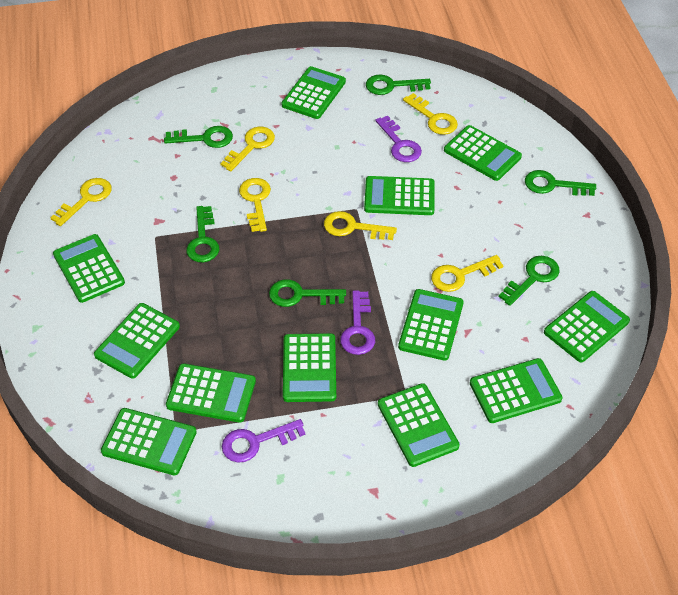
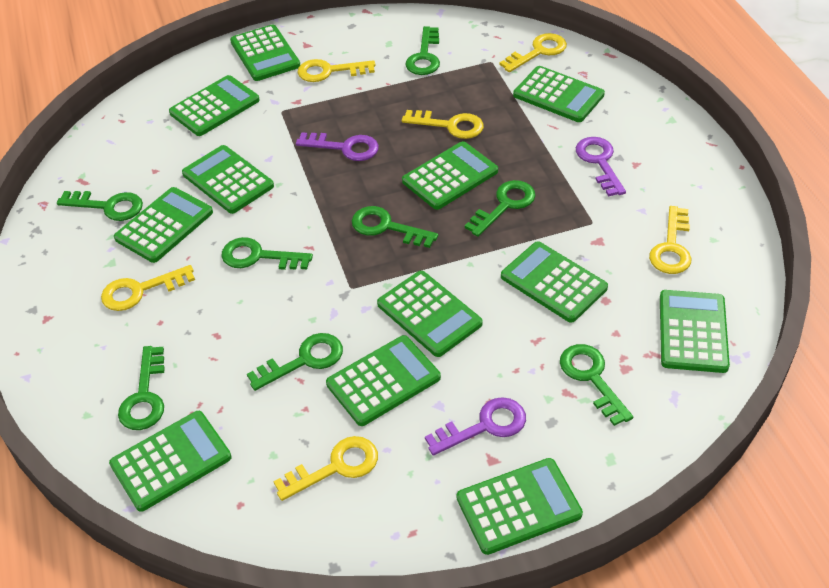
green key: [164,126,233,148] [186,206,219,262] [269,279,346,307] [366,75,431,95] [499,256,560,306] [525,170,596,196] = 6 -> [57,191,143,221] [118,346,165,430] [221,237,313,270] [247,333,343,391] [352,206,438,248] [406,26,440,75] [465,180,535,237] [560,344,633,426] = 8

